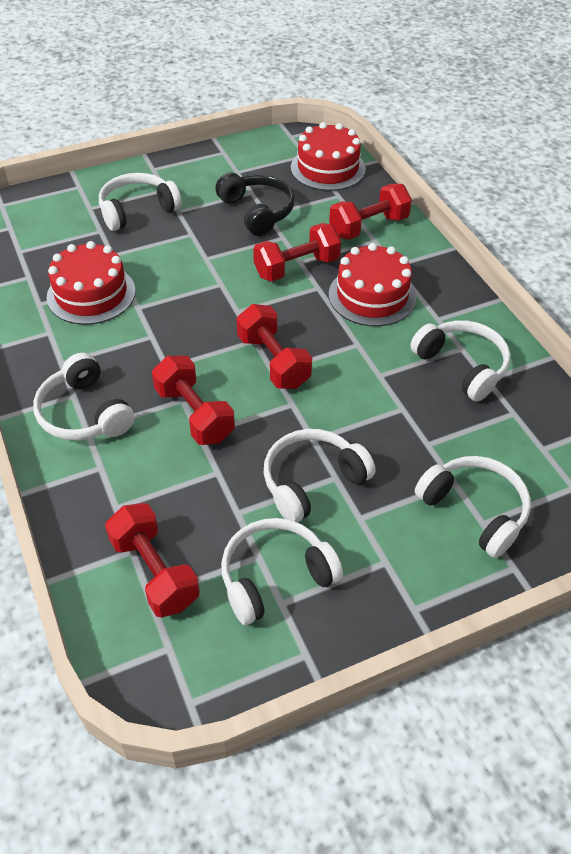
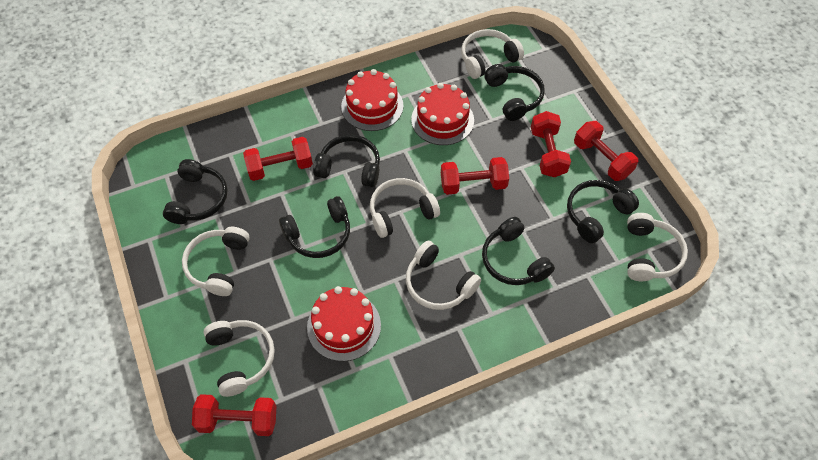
black headphones: [215,172,295,236] = 1 -> [163,159,228,224] [279,196,350,258] [313,134,380,187] [482,217,555,285] [484,64,545,121] [567,180,639,243] = 6

